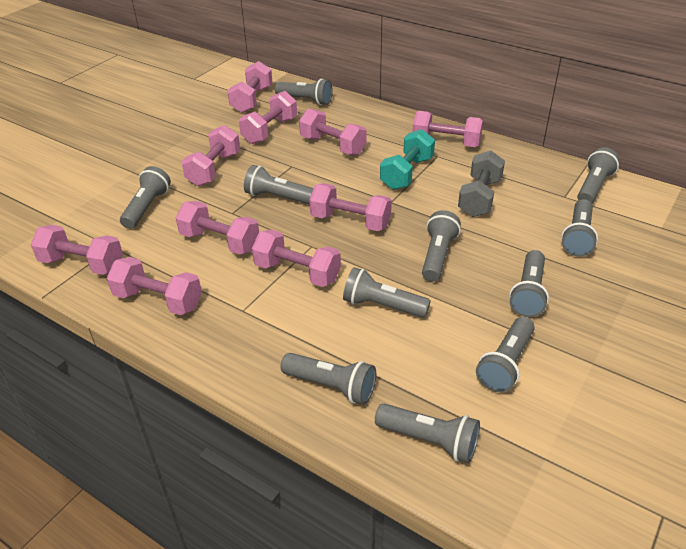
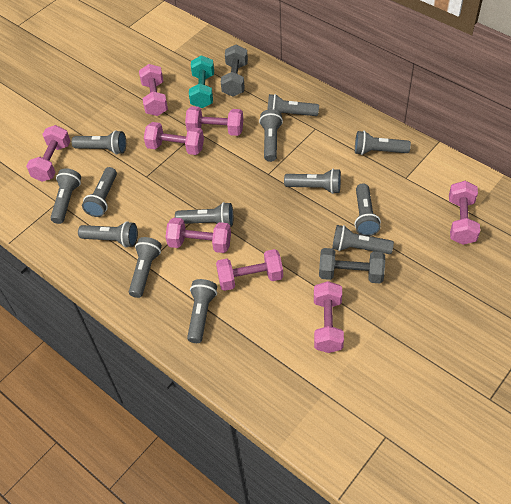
grey dumbbell: [458,150,505,217] = 1 -> [221,45,248,97] [319,248,385,283] = 2
grey flashlight: [120,166,171,229] [244,165,314,204] [275,79,333,105] [281,353,376,405] [343,267,431,318] [375,403,480,463] [422,210,461,282] [476,317,535,392] [509,250,549,317] [561,199,598,257] [577,147,620,203] = 11 -> [50,168,81,224] [72,130,126,154] [78,221,138,247] [82,167,117,217] [129,237,162,298] [175,202,233,227] [187,279,217,343] [259,109,283,162] [267,94,319,116] [284,168,341,194] [332,225,394,254] [354,183,381,236] [355,131,411,155] = 13
pink dumbbell: [31,225,123,275] [107,257,202,315] [176,201,259,255] [181,125,240,186] [228,61,273,113] [239,91,297,144] [252,229,341,287] [299,108,366,155] [309,183,392,231] [412,111,483,147] = 10 -> [26,125,71,182] [139,64,168,116] [144,122,204,155] [165,218,231,253] [185,106,243,136] [216,249,283,291] [314,281,344,353] [449,181,480,245] = 8

